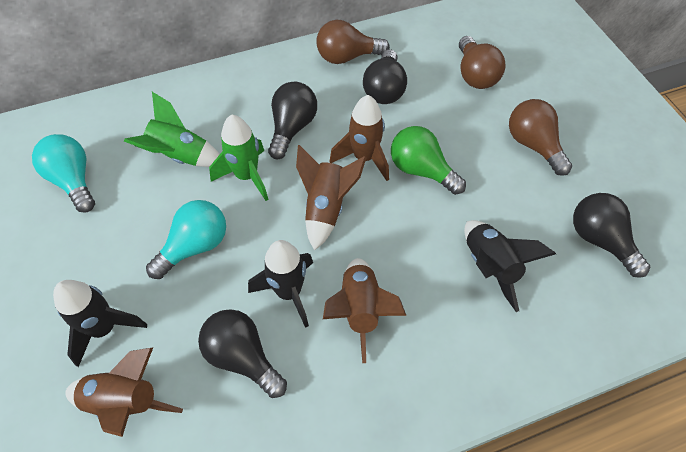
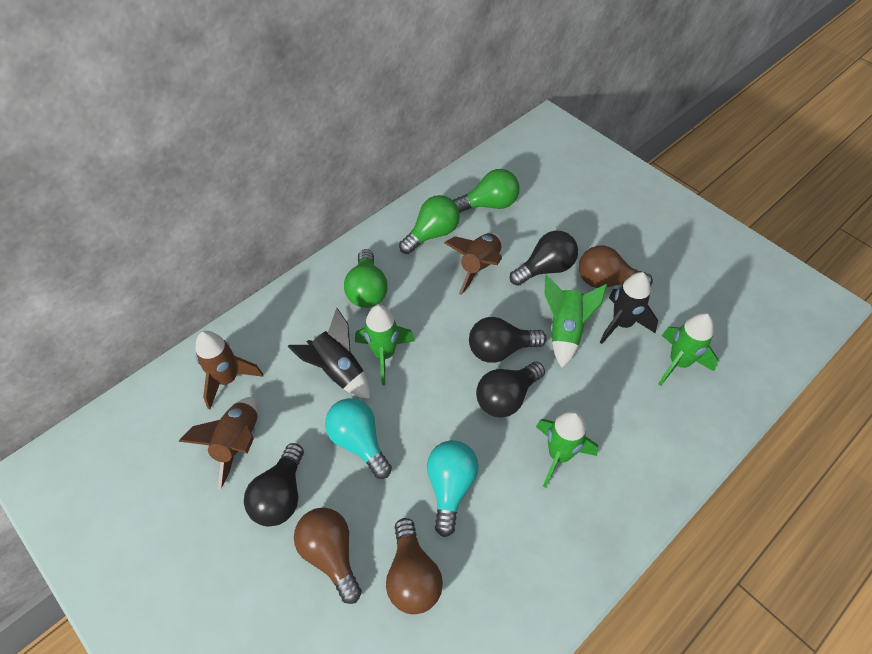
black rocket: [53,280,147,367] [248,240,313,328] [464,220,556,312] = 3 -> [287,308,370,399] [600,272,658,344] = 2
brown rocket: [65,347,183,437] [296,145,367,251] [323,258,407,363] [329,95,389,181] = 4 -> [178,397,258,489] [195,331,263,409] [444,233,502,295] = 3
green light bulb: [391,126,466,195] = 1 -> [344,249,388,308] [399,195,460,254] [453,169,520,213] = 3
green rocket: [124,92,220,167] [209,115,268,201] = 2 -> [355,305,415,385] [536,410,598,488] [545,275,607,368] [658,313,718,386] = 4

